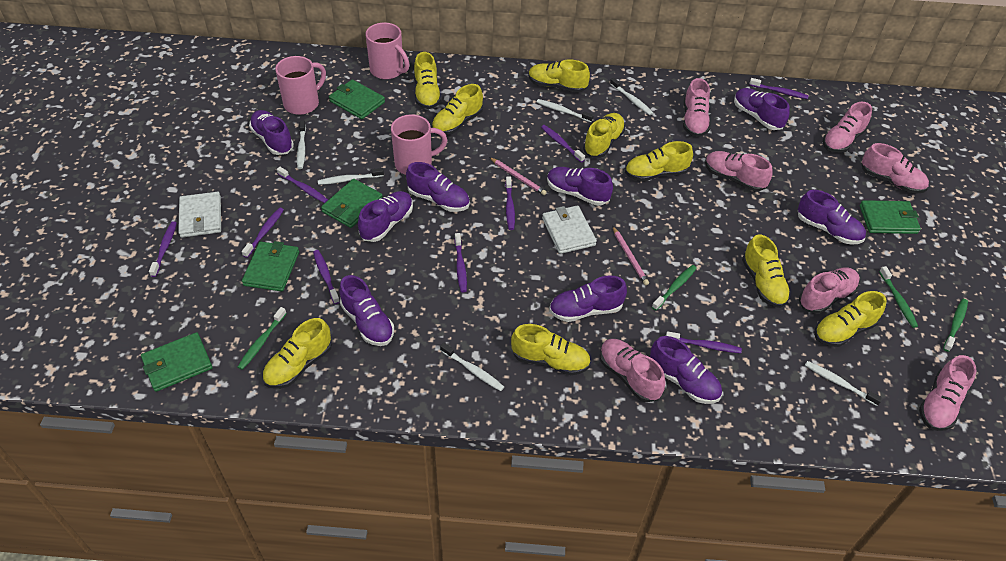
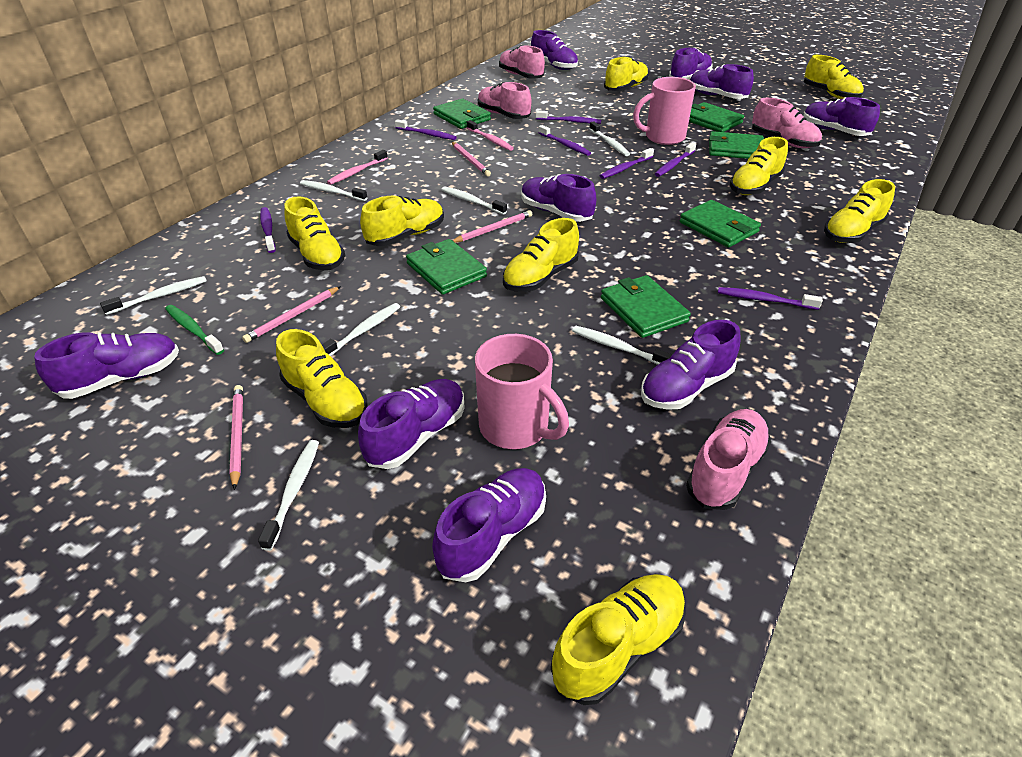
green toothbrush: [238,307,287,370] [652,265,697,310] [879,266,918,328] [943,299,968,352] = 4 -> [165,305,224,355] = 1
green wallet: [141,332,213,392] [242,241,299,292] [321,179,383,228] [329,79,385,119] [860,200,921,234] = 5 -> [406,239,487,295] [433,99,491,129] [601,275,691,338] [680,200,761,248] [689,102,744,132] [709,131,764,159] = 6
pink mug: [275,56,326,115] [366,22,409,79] [391,114,447,175] = 3 -> [475,334,569,449] [633,77,696,145] = 2
pink pencil: [489,157,547,195] [613,227,649,285] = 2 -> [229,385,243,490] [242,286,341,343] [452,142,491,176] [452,210,532,243] = 4
pink shoe: [600,339,666,402] [683,78,711,137] [705,151,773,191] [799,267,860,314] [823,102,872,153] [861,143,929,194] [919,355,976,431] = 7 -> [478,82,531,119] [499,45,545,79] [686,409,771,510] [752,98,822,148] = 4
pink toothbrush: none = 0 -> [327,150,388,185] [467,120,514,151] = 2
purple toothbrush: [149,221,177,277] [242,207,284,258] [277,167,328,203] [313,250,340,304] [455,233,467,292] [505,176,515,230] [541,125,585,163] [666,331,742,353] [749,78,809,99] = 9 -> [260,207,276,253] [395,119,457,140] [536,110,601,124] [538,125,591,156] [600,148,654,179] [655,143,696,177] [718,287,823,310] = 7
white toothbrush: [297,120,306,169] [318,168,384,185] [440,343,504,391] [537,99,594,122] [610,78,653,115] [805,361,883,406] = 6 -> [100,276,207,315] [258,440,319,551] [300,180,368,201] [322,303,400,356] [441,186,507,215] [572,326,673,365] [589,122,630,156] = 7
white wallet: [178,192,221,238] [542,205,597,254] = 2 -> none = 0

